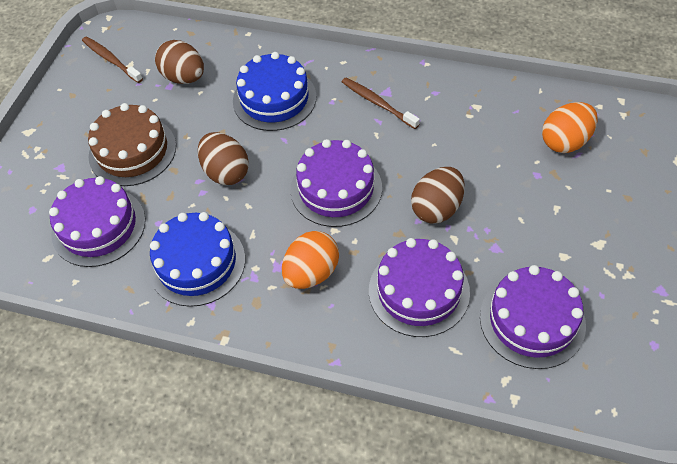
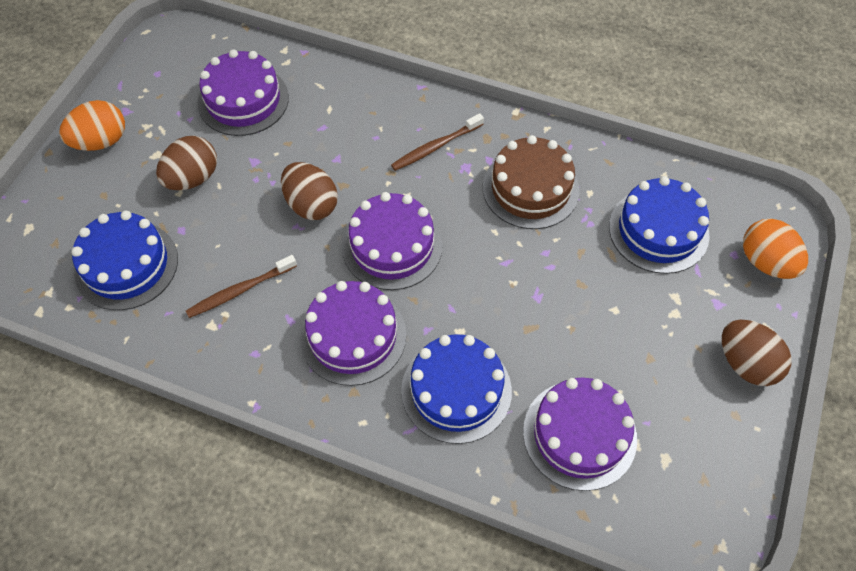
blue cake: [148,212,245,307] [233,52,317,131] = 2 -> [71,211,178,310] [401,334,512,444] [609,176,710,274] = 3

